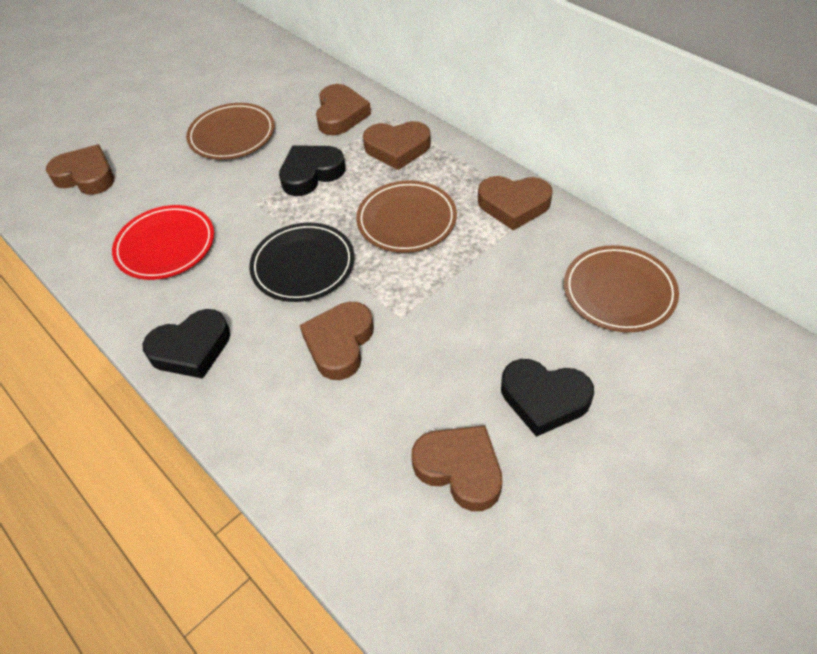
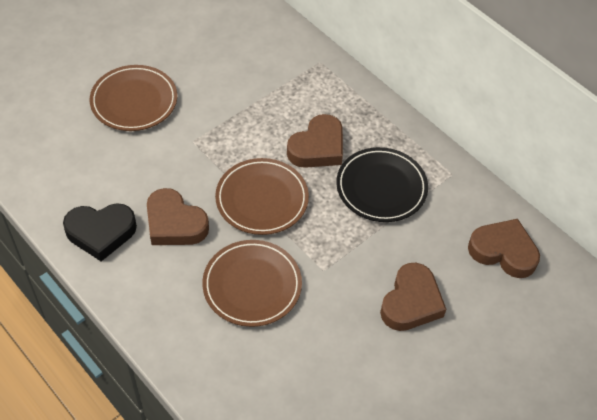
black heart: [142,309,230,379] [279,145,345,196] [501,359,594,437] = 3 -> [63,203,137,261] = 1
brown heart: [46,145,114,195] [300,302,374,380] [316,84,371,135] [363,121,431,170] [411,425,503,511] [478,176,553,230] = 6 -> [147,188,209,245] [287,114,343,168] [380,263,446,331] [468,219,540,278] = 4
red plate: [112,205,214,280] = 1 -> none = 0

